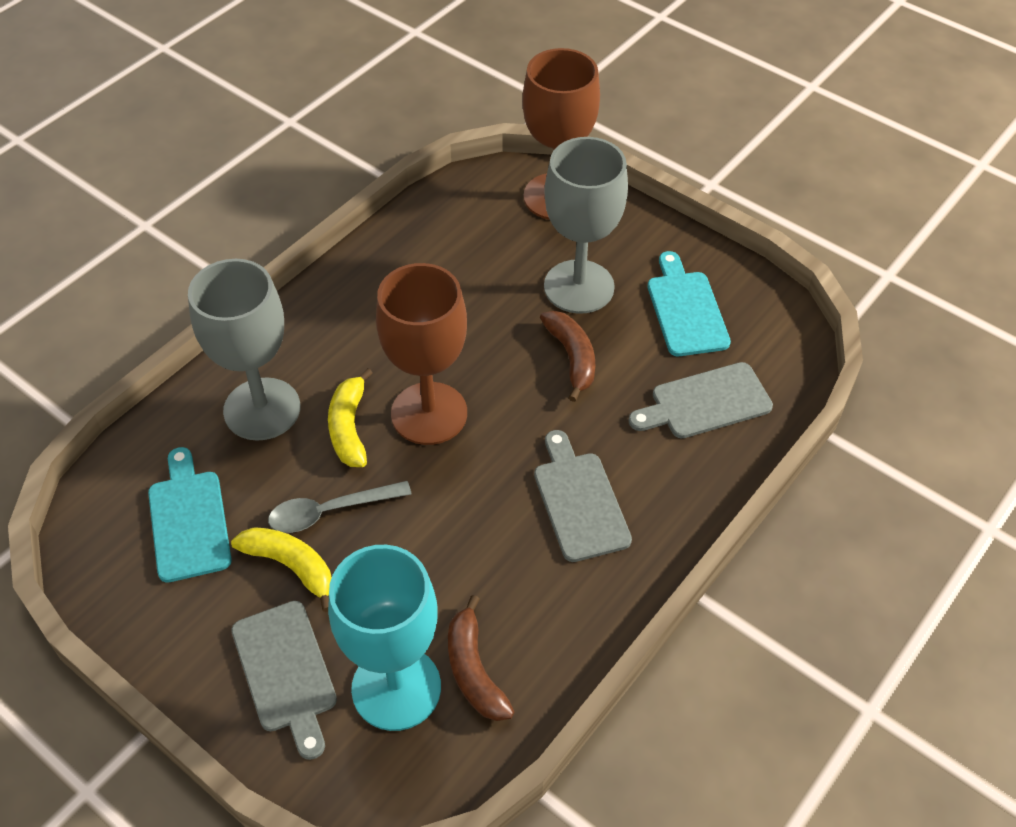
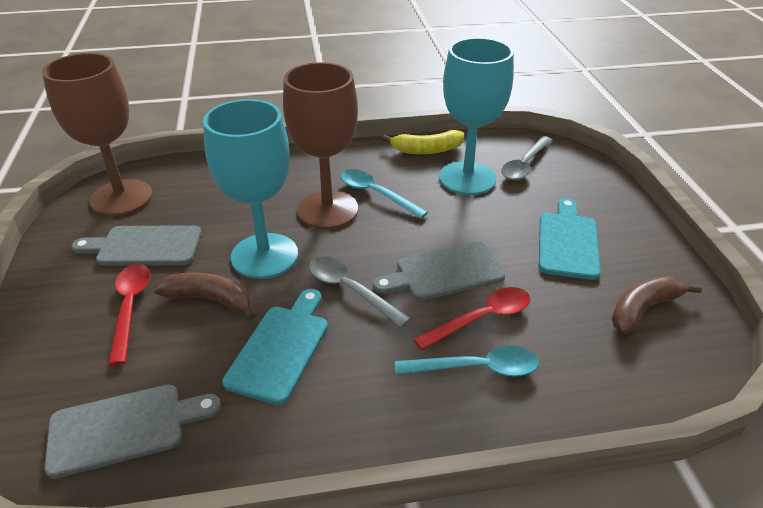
grey goblet: [188,259,300,441] [544,137,628,314] = 2 -> none = 0
grey spoon: [268,481,412,533] = 1 -> [309,257,411,328] [501,136,552,180] = 2
red spoon: none = 0 -> [108,264,151,365] [413,287,530,350] = 2
turquoise goblet: [328,545,441,731] = 1 -> [203,99,298,279] [439,38,514,195] = 2
turquoise spoon: none = 0 -> [340,169,428,219] [395,346,539,376] = 2
yellow banana: [231,527,332,612] [328,368,373,467] = 2 -> [382,130,464,154] = 1

